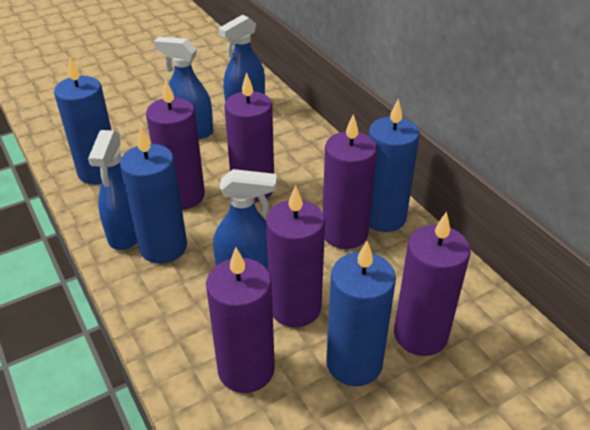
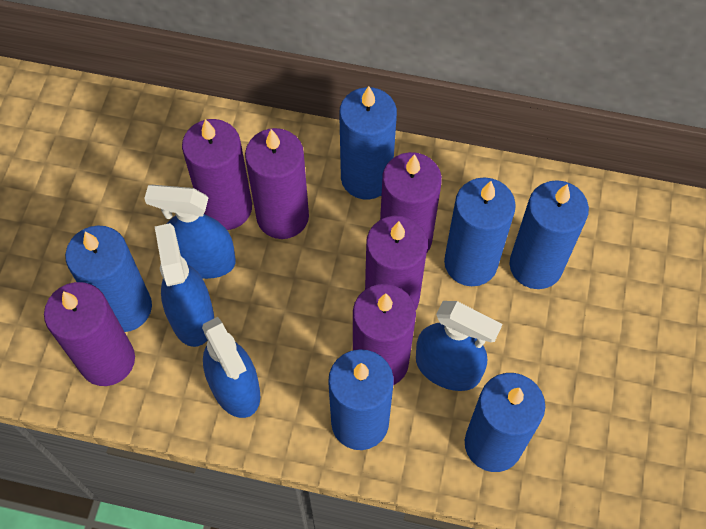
blue candle: [54,57,111,184] [120,127,187,263] [326,241,396,386] [369,99,420,232] = 4 -> [65,226,152,332] [328,349,394,450] [339,86,397,200] [444,177,516,286] [465,373,545,472] [510,180,589,289] = 6

